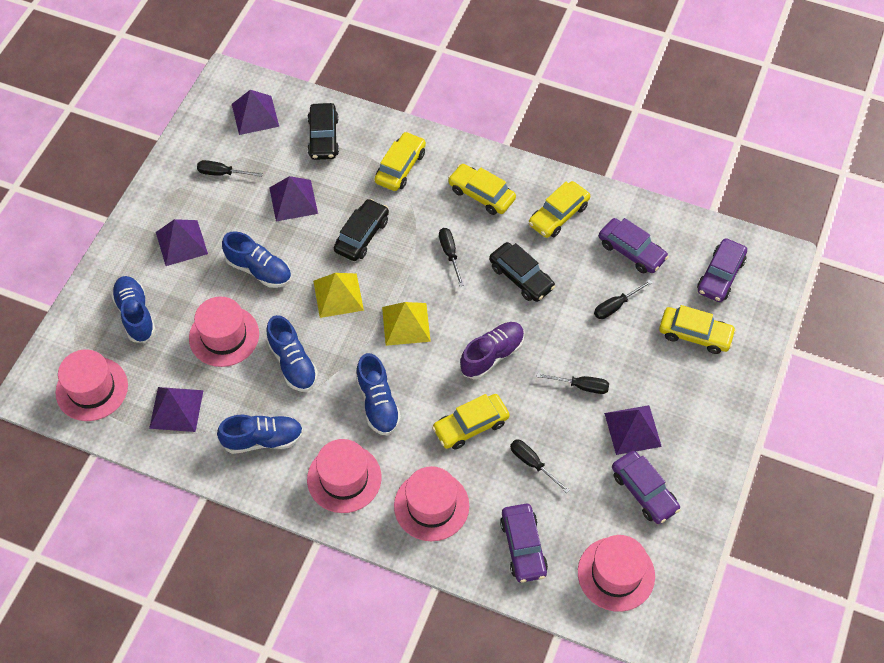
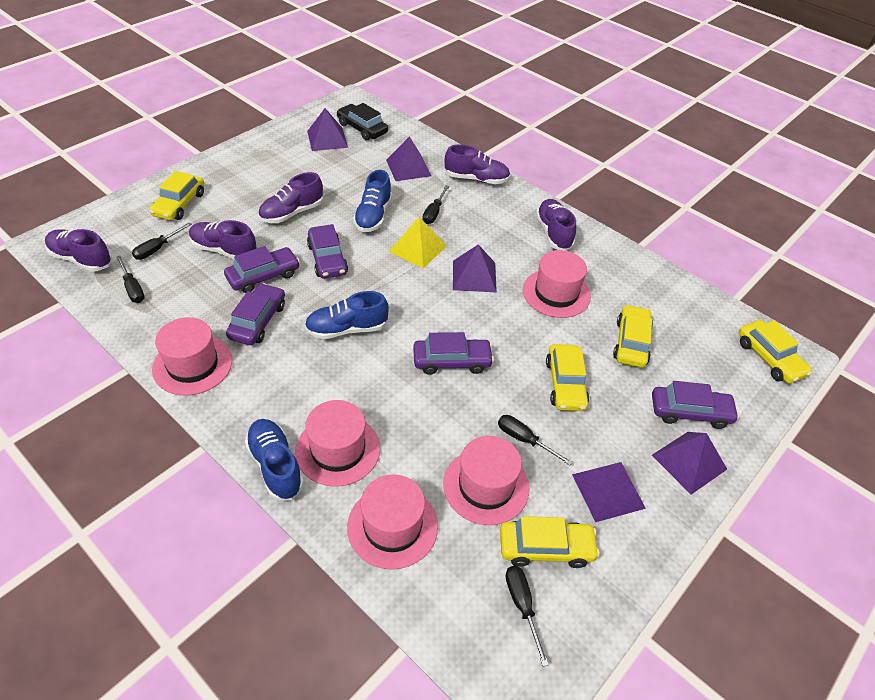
black car: [308,103,339,160] [334,199,389,261] [489,242,555,302] = 3 -> [337,103,388,141] = 1
blue shoe: [111,276,156,343] [217,415,304,454] [222,231,292,288] [266,315,318,392] [356,353,401,436] = 5 -> [245,419,304,500] [305,291,389,339] [353,170,392,232] = 3
purple car: [500,504,548,583] [599,218,669,273] [612,450,680,524] [697,238,747,302] = 4 -> [224,246,300,293] [226,283,285,345] [307,224,348,279] [413,332,494,375] [652,381,739,429] = 5
purple shoe: [460,322,524,380] = 1 -> [45,229,112,272] [189,220,257,259] [258,172,323,223] [444,144,510,184] [536,199,576,251] = 5
yellow pyramid: [313,273,364,318] [382,302,431,346] = 2 -> [389,217,446,269] = 1

